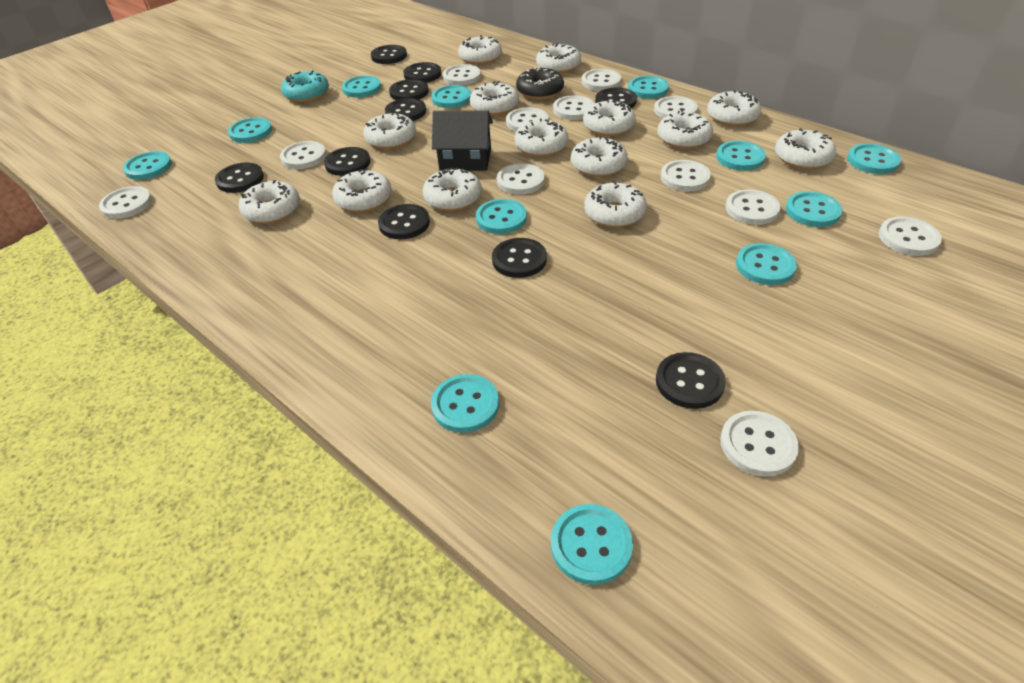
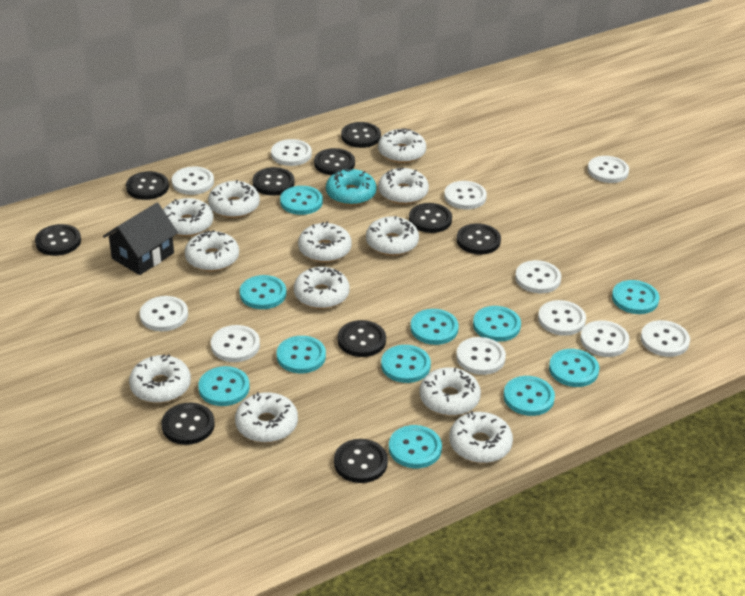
black donut: [516,66,564,100] = 1 -> none = 0
turquoise button: [123,151,172,180] [228,117,272,143] [342,76,381,98] [431,85,471,108] [431,374,499,433] [476,199,527,234] [551,504,633,585] [628,76,669,99] [716,141,766,171] [736,243,797,285] [786,191,843,227] [847,143,901,174] = 12 -> [198,366,250,406] [240,275,287,309] [277,336,326,373] [280,186,323,215] [381,345,431,383] [389,425,442,468] [410,309,459,345] [473,306,521,342] [503,376,555,416] [549,349,599,387] [612,280,659,314] = 11
white button: [99,186,152,219] [280,141,326,169] [443,64,481,86] [497,163,545,195] [506,107,548,131] [553,95,595,120] [582,69,621,91] [654,96,698,119] [661,160,711,191] [720,411,799,477] [725,190,780,225] [879,217,942,256] = 12 -> [140,296,188,331] [172,167,214,195] [211,325,260,362] [271,139,312,166] [444,181,487,210] [456,337,506,375] [515,260,561,293] [538,300,586,336] [580,320,630,357] [587,156,629,183] [640,320,690,357] = 11
white donut: [239,180,300,224] [332,168,392,212] [363,112,416,149] [423,167,482,211] [458,35,502,65] [470,81,519,116] [515,118,568,157] [536,43,581,74] [571,136,628,177] [583,100,636,136] [584,181,647,228] [657,110,713,149] [707,90,761,126] [775,128,836,169] = 14 -> [129,354,191,403] [163,198,213,237] [185,230,239,271] [208,180,260,218] [235,392,298,443] [294,267,350,309] [298,221,352,262] [366,216,419,256] [378,128,426,163] [378,168,429,204] [420,367,481,416] [449,411,513,463] = 12

